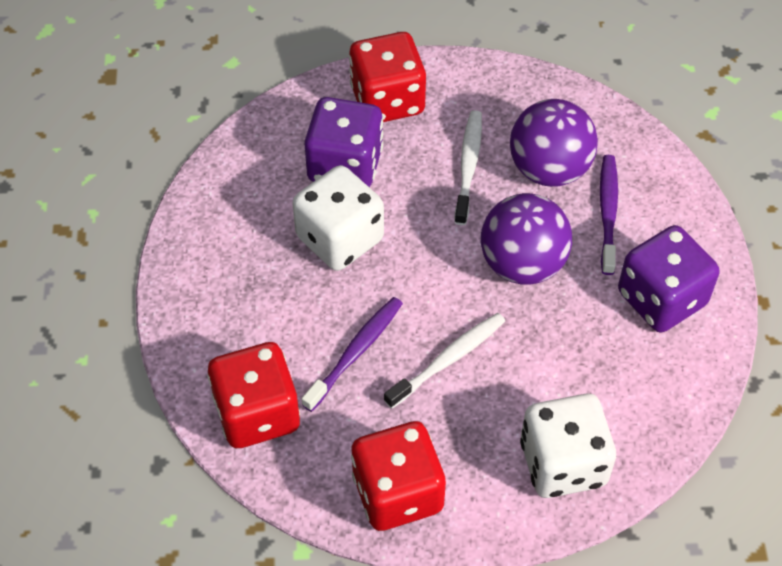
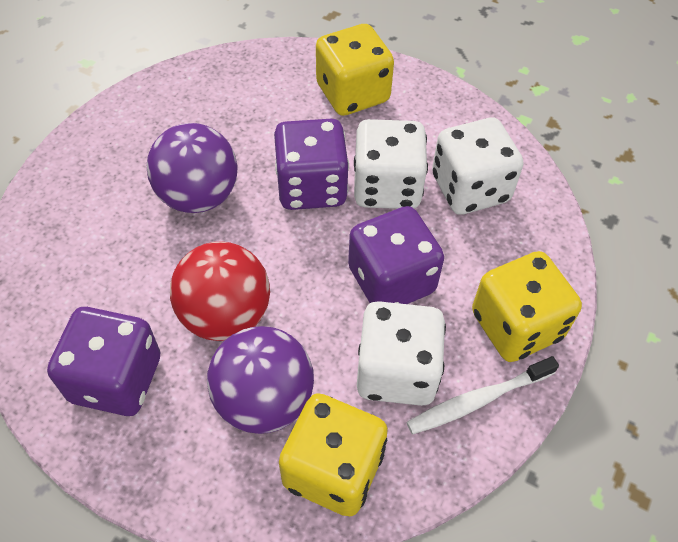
purple dice: [304,97,383,187] [618,225,719,333] = 2 -> [47,307,160,416] [274,119,349,210] [348,206,444,304] = 3
purple toothbrush: [302,297,403,412] [600,155,618,275] = 2 -> none = 0
red ball: none = 0 -> [170,241,270,341] = 1
red dice: [207,342,300,448] [349,32,426,122] [351,421,446,531] = 3 -> none = 0
white dice: [292,165,384,271] [520,393,616,498] = 2 -> [354,119,428,209] [357,301,446,406] [432,117,523,215] = 3
white toothbrush: [384,313,505,409] [454,110,482,225] = 2 -> [407,356,559,434] = 1
yellow dice: none = 0 -> [279,393,388,516] [316,24,394,116] [472,251,582,362] = 3

